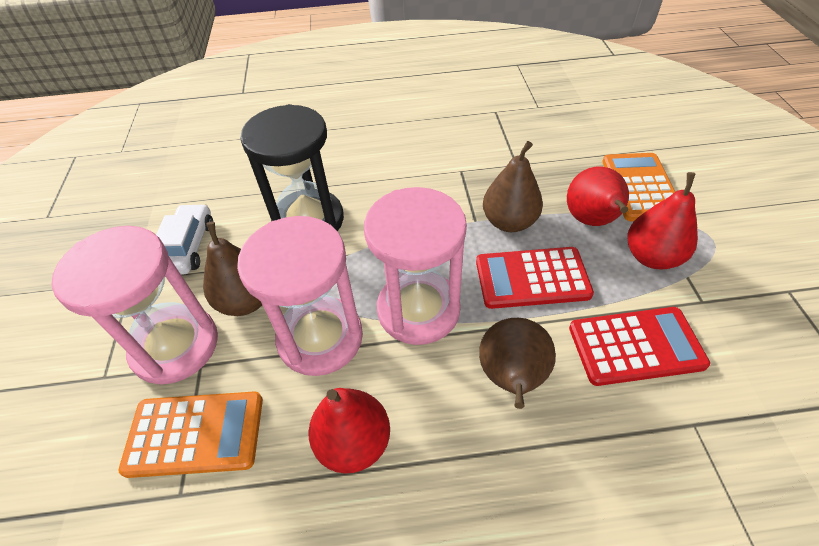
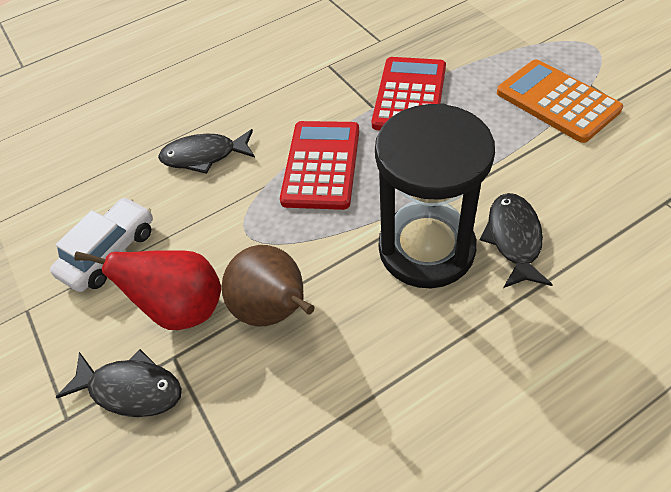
black fish: none = 0 -> [56,349,182,417] [158,129,255,174] [480,193,553,288] = 3
brown pear: [203,222,262,316] [479,318,556,409] [483,141,543,232] = 3 -> [222,245,315,327] = 1
orange calculator: [118,391,263,478] [602,153,675,221] = 2 -> [497,59,623,143] = 1
pink hourglass: [51,226,218,385] [237,216,363,376] [364,187,467,345] = 3 -> none = 0
red pear: [308,388,390,473] [567,167,629,226] [628,172,698,269] = 3 -> [74,250,221,330] = 1

